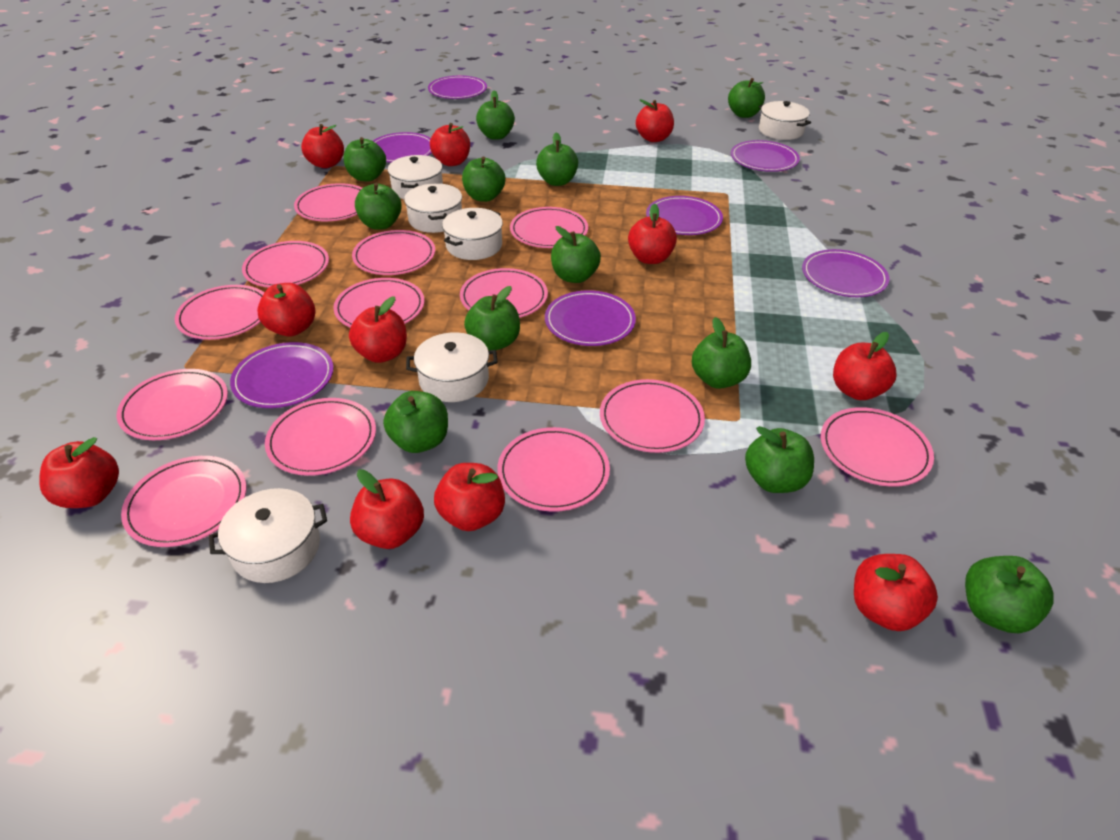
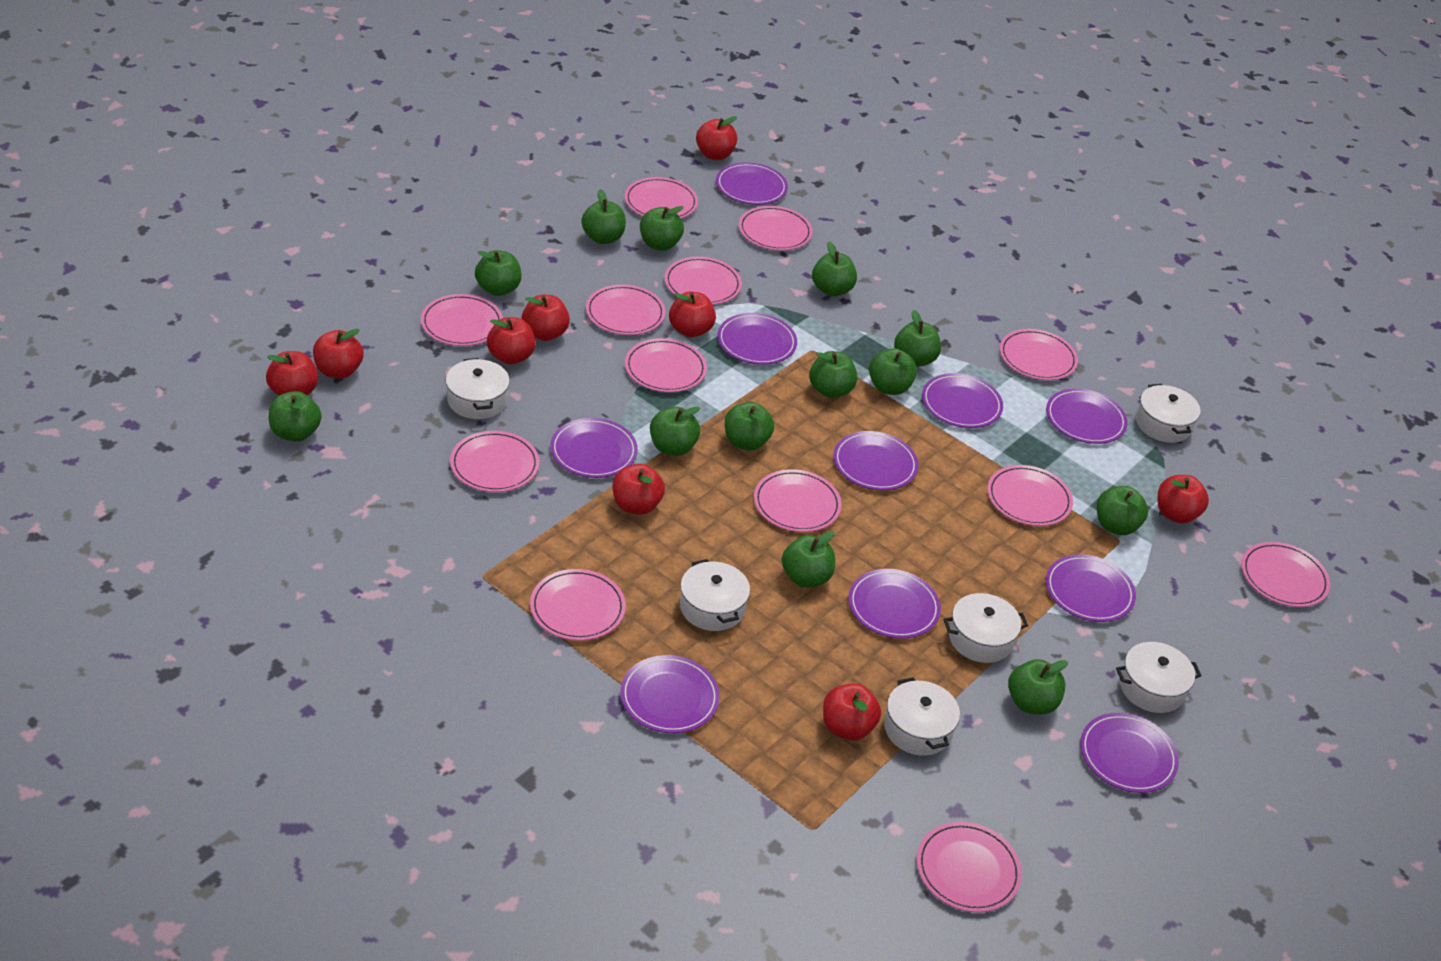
green apple: [343,137,386,181] [355,183,402,230] [383,391,448,453] [462,156,505,202] [464,286,520,350] [476,90,515,140] [536,132,578,186] [551,226,601,283] [692,317,751,389] [728,78,765,118] [745,426,814,493] [965,556,1054,633] = 12 -> [269,391,322,442] [475,250,522,296] [581,189,626,244] [640,206,684,251] [650,407,700,456] [725,402,774,451] [782,531,835,587] [809,351,858,398] [812,242,857,297] [869,348,917,395] [894,310,941,367] [1008,659,1068,714] [1097,486,1148,535] = 13
purple plate: [230,342,334,408] [373,132,432,163] [428,76,487,99] [545,290,636,346] [646,196,723,235] [731,140,800,172] [802,249,890,297] = 7 -> [550,418,638,478] [620,655,720,733] [716,162,788,205] [717,313,797,365] [833,431,918,490] [848,569,941,639] [922,373,1003,428] [1046,388,1128,444] [1046,554,1136,622] [1080,713,1179,793] = 10
red apple: [39,437,119,508] [257,283,315,337] [301,124,344,168] [349,296,407,363] [350,469,424,549] [430,123,470,166] [434,463,505,531] [628,204,677,264] [636,99,674,142] [833,332,897,400] [854,554,938,631] = 11 -> [266,351,318,395] [313,329,364,379] [487,317,536,364] [522,295,570,341] [613,464,665,515] [669,292,716,338] [696,116,737,160] [823,683,881,740] [1157,475,1209,524] = 9

